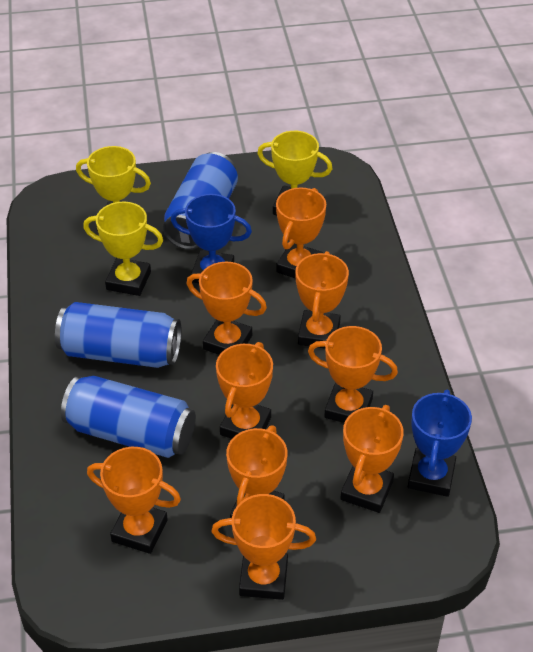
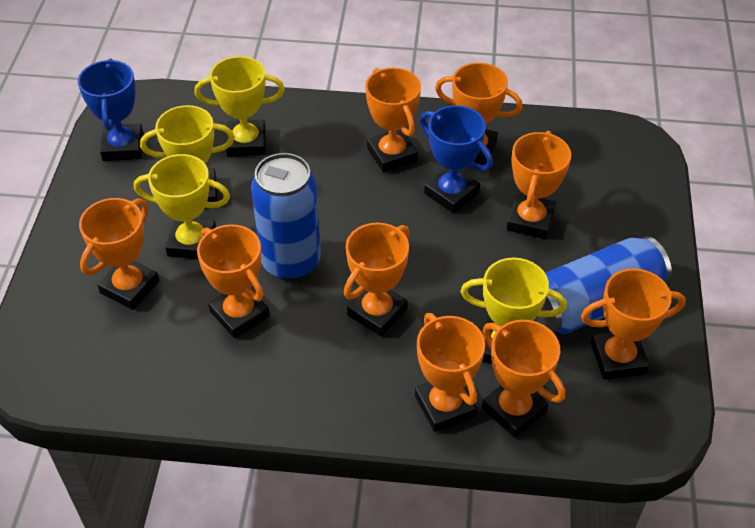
blue can: [55,302,181,368] [61,376,196,458] [163,152,238,250] = 3 -> [251,153,321,281] [536,236,672,334] = 2
yellow trophy: [76,146,151,231] [83,202,163,296] [257,131,333,215] = 3 -> [134,154,230,259] [140,105,235,202] [194,56,285,157] [460,258,567,364] = 4

